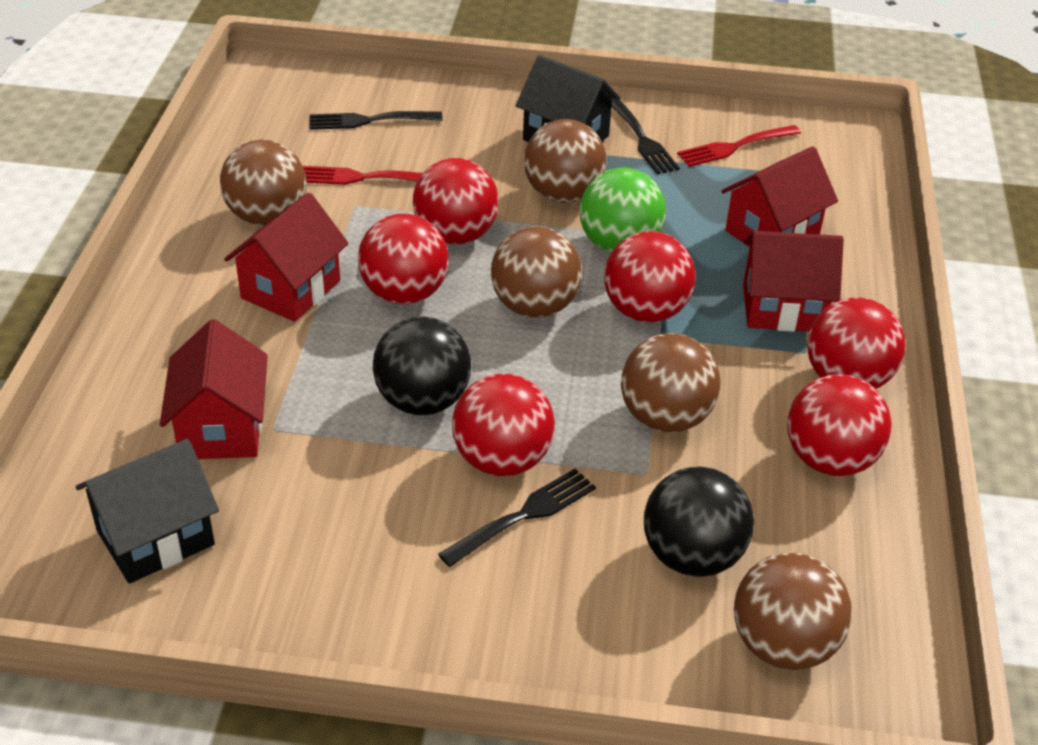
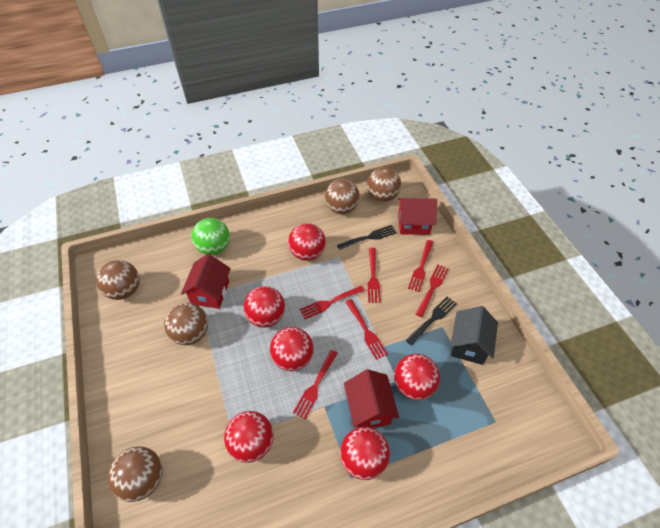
black ball: [372,317,471,415] [644,467,754,577] = 2 -> none = 0
black fork: [310,111,443,130] [438,469,596,567] [612,98,680,174] = 3 -> [337,225,396,250] [406,296,457,345] = 2
black house: [76,439,219,584] [516,55,620,142] = 2 -> [450,306,498,365] = 1
red fork: [303,166,423,185] [677,125,801,167] = 2 -> [293,350,338,419] [300,286,364,319] [345,299,388,360] [368,248,381,303] [408,240,433,292] [416,264,449,317] = 6
red house: [160,319,268,459] [224,193,349,322] [721,146,838,247] [743,231,844,332] = 4 -> [181,254,231,309] [344,369,399,428] [398,198,437,235] = 3

